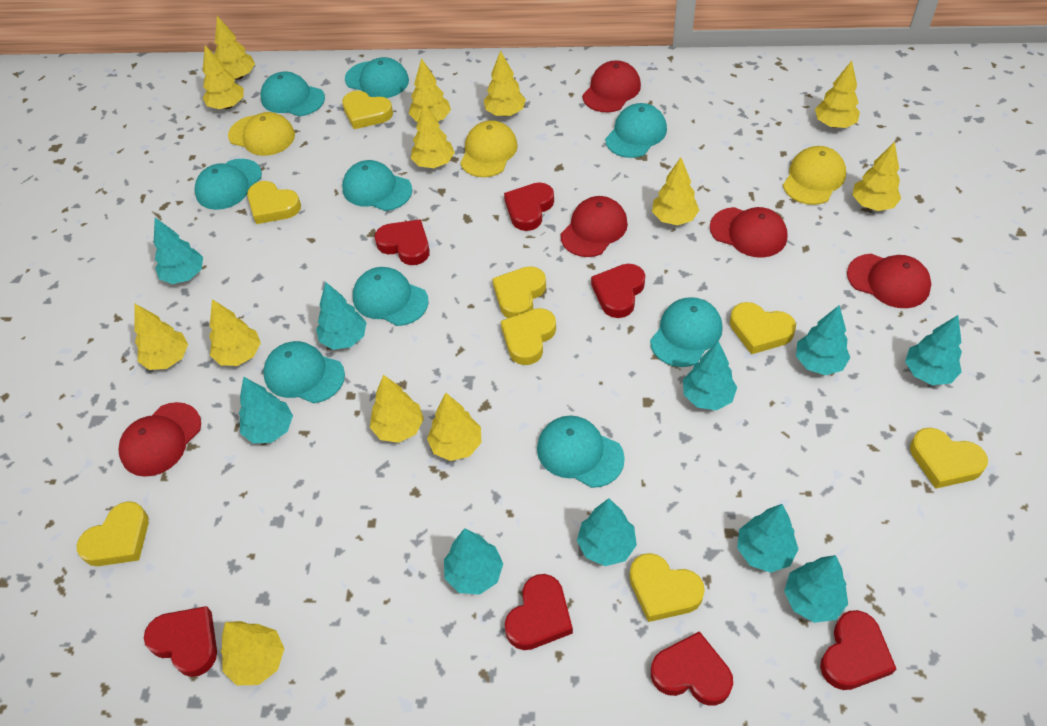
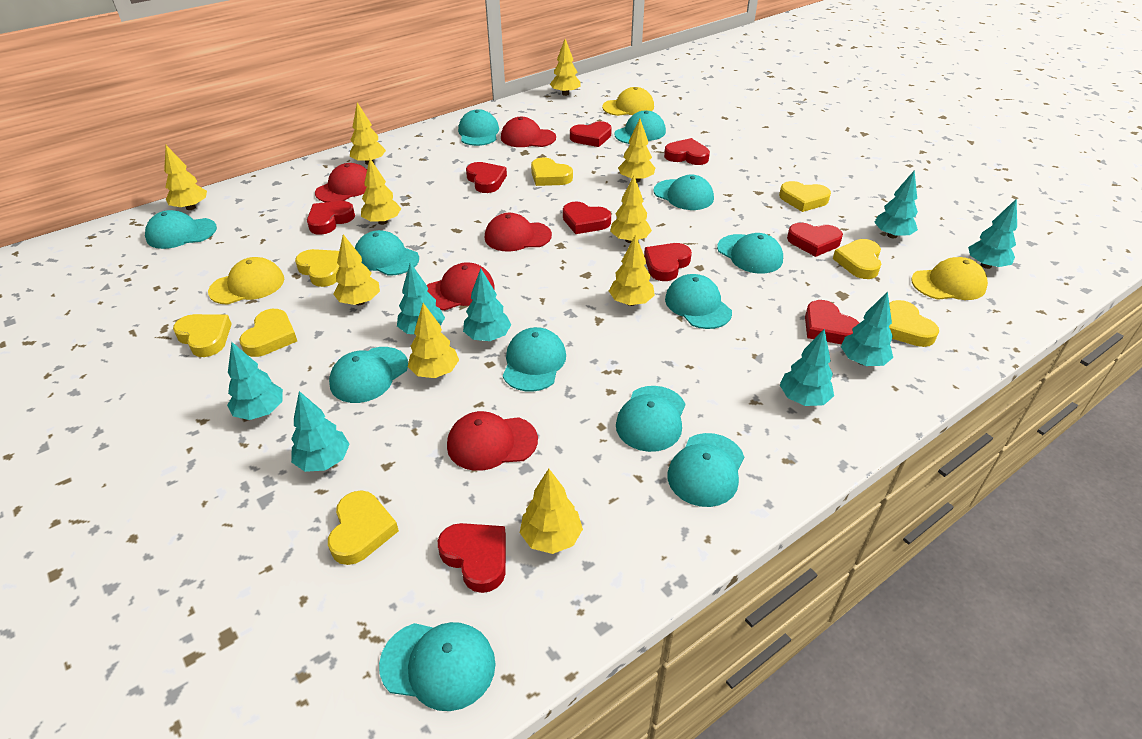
red heart: [144,606,217,677] [375,219,430,265] [504,182,554,231] [505,574,573,650] [591,264,645,318] [651,631,733,706] [820,610,896,690] = 7 -> [307,201,355,235] [438,523,506,593] [466,162,507,193] [563,202,611,234] [570,121,612,147] [644,243,692,281] [664,138,710,165] [787,223,843,257] [805,300,859,344] = 9
turquoise cap: [194,159,262,210] [260,72,325,116] [263,341,345,403] [342,160,412,211] [345,57,409,98] [353,267,429,326] [537,416,625,488] [605,103,667,158] [650,297,722,367] = 9 -> [145,210,217,249] [329,347,408,403] [355,230,419,276] [379,622,495,711] [458,109,499,146] [503,327,566,392] [614,111,666,144] [616,386,685,452] [653,175,714,210] [665,274,732,329] [667,433,744,507] [717,233,783,274] = 12
turquoise tree: [154,218,203,284] [239,377,293,443] [316,282,366,350] [444,528,503,595] [577,498,637,566] [683,341,737,410] [737,504,799,573] [784,555,848,623] [796,305,850,375] [905,315,962,385] = 10 -> [227,342,283,420] [291,391,350,472] [397,263,445,334] [463,269,511,341] [780,329,834,406] [841,291,893,366] [874,170,918,238] [968,199,1017,269] = 8
yellow tree: [135,304,188,370] [203,45,244,109] [209,299,261,366] [214,16,255,80] [221,621,284,685] [370,375,424,443] [409,58,451,122] [411,103,455,168] [427,393,482,461] [484,50,526,116] [652,157,699,225] [815,61,860,128] [852,142,901,211] = 13 -> [164,145,207,210] [333,234,380,305] [350,102,386,165] [361,158,401,225] [408,303,459,378] [520,469,583,554] [550,39,580,96] [609,234,655,306] [610,175,652,243] [618,119,655,182] = 10

